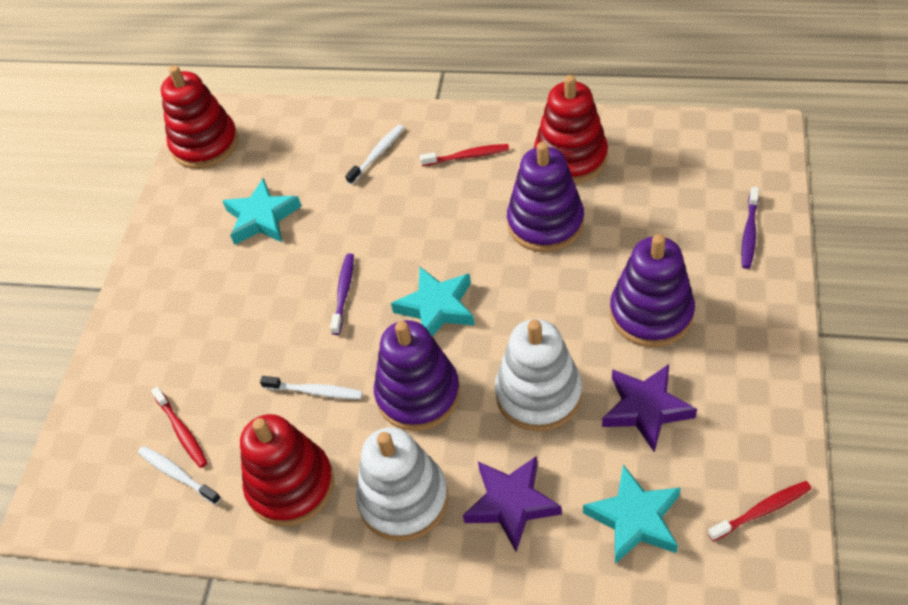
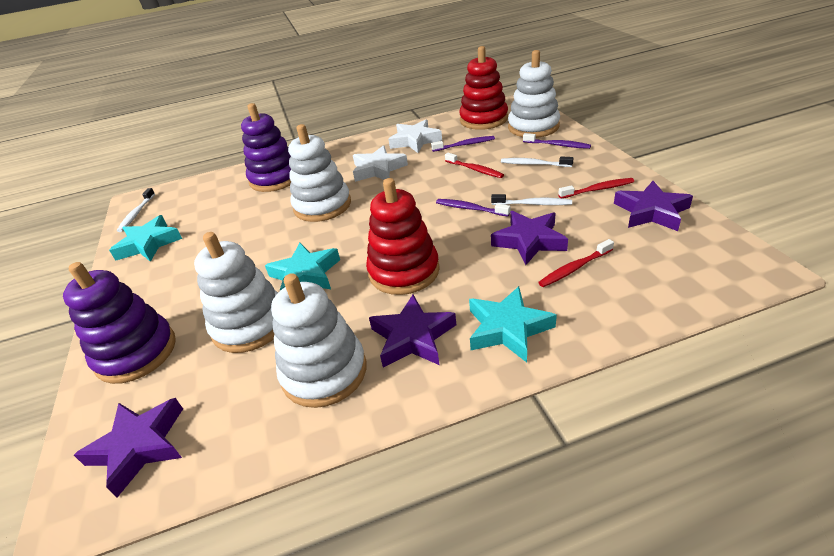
purple stacking toy: [374,320,460,431] [507,142,584,252] [610,234,695,347] = 3 -> [63,262,176,384] [241,103,291,192] = 2
purple star: [463,456,562,552] [602,364,697,453] = 2 -> [74,398,183,497] [369,295,456,368] [491,211,568,265] [614,181,693,231] = 4
purple toothbrush: [330,254,354,335] [741,187,759,269] = 2 -> [431,136,495,152] [436,199,510,216] [523,133,591,149] = 3
red stacking toy: [161,65,238,169] [240,414,334,526] [534,75,608,184] = 3 -> [366,178,440,295] [459,46,508,130] = 2
white stacking toy: [356,427,448,541] [495,319,582,431] = 2 -> [194,232,278,353] [271,273,367,408] [288,124,351,222] [508,50,560,138] = 4
white star: none = 0 -> [353,145,408,182] [388,119,442,153] = 2

